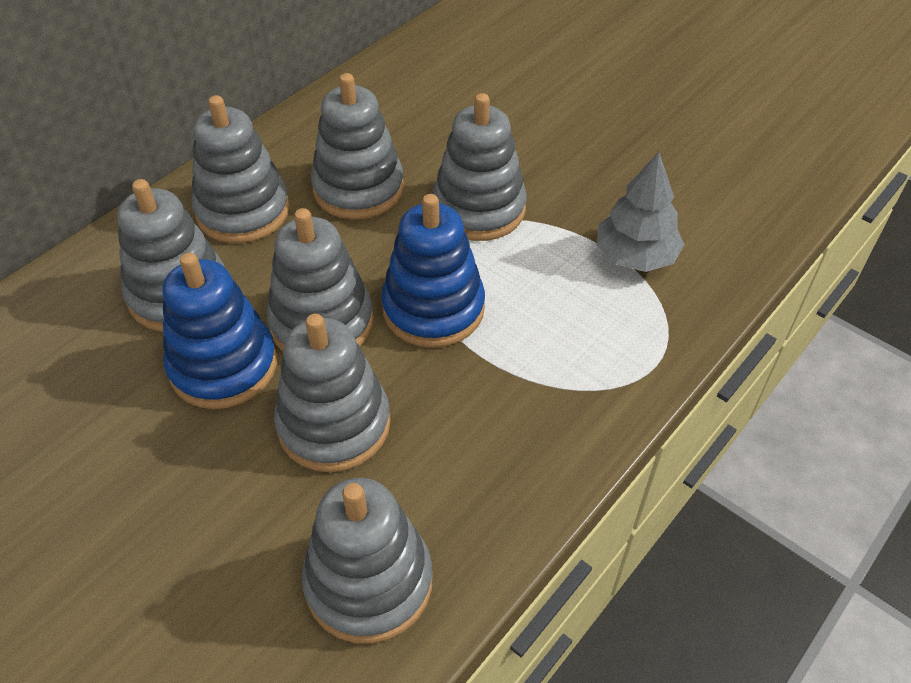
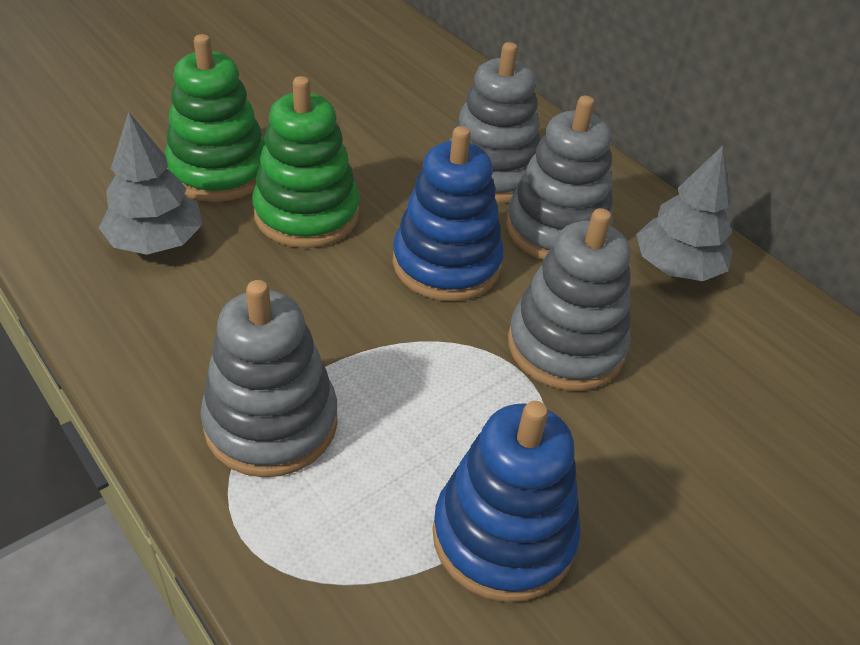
green stacking toy: none = 0 -> [165,34,265,202] [252,76,360,248] = 2
grey stacking toy: [117,179,225,332] [192,95,290,243] [266,208,374,351] [274,314,391,472] [302,478,433,644] [311,73,404,219] [433,93,527,241] = 7 -> [200,280,338,477] [450,42,541,204] [506,96,613,260] [508,208,631,391] = 4
grey tree: [596,152,685,272] = 1 -> [99,112,202,255] [636,146,732,281] = 2

